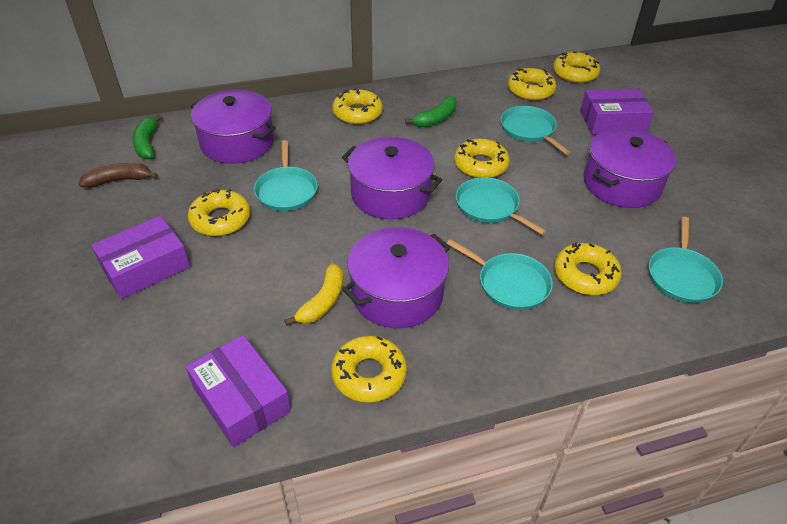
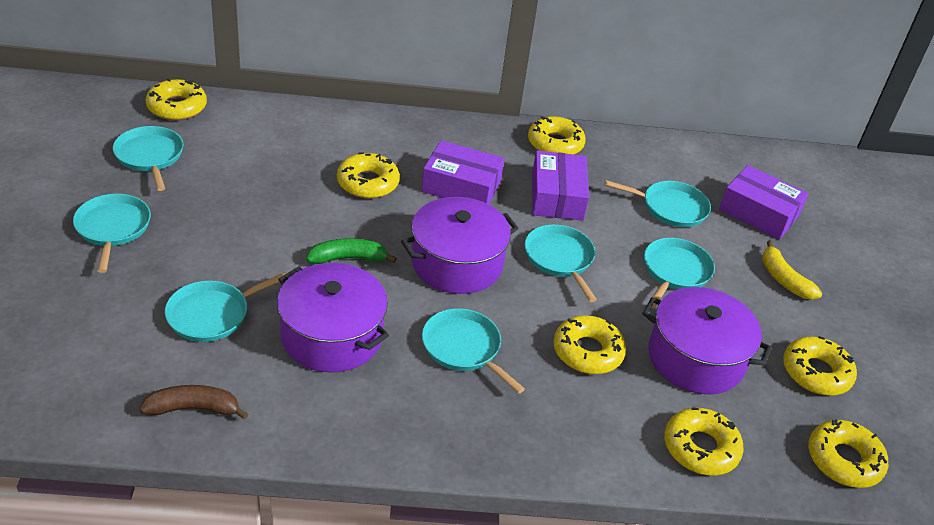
green banana: [132,114,162,159] [405,96,457,127] = 2 -> [306,239,397,264] = 1
purple pot: [191,90,276,164] [342,137,442,219] [342,227,450,328] [584,128,676,208] = 4 -> [277,263,389,373] [401,197,518,294] [642,287,772,394] = 3
turquoise pan: [254,140,318,211] [447,239,553,310] [456,177,546,235] [501,106,571,155] [649,217,723,303] = 5 -> [73,194,151,273] [113,126,184,191] [165,272,287,342] [422,308,525,394] [525,224,597,302] [605,180,711,227] [644,238,715,308] = 7

